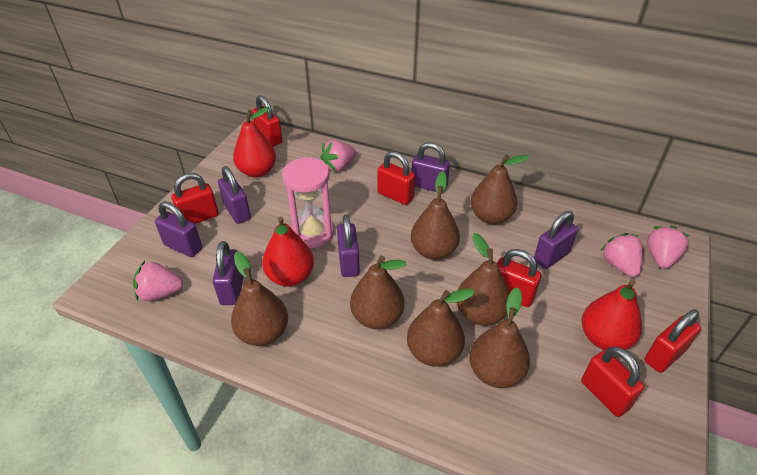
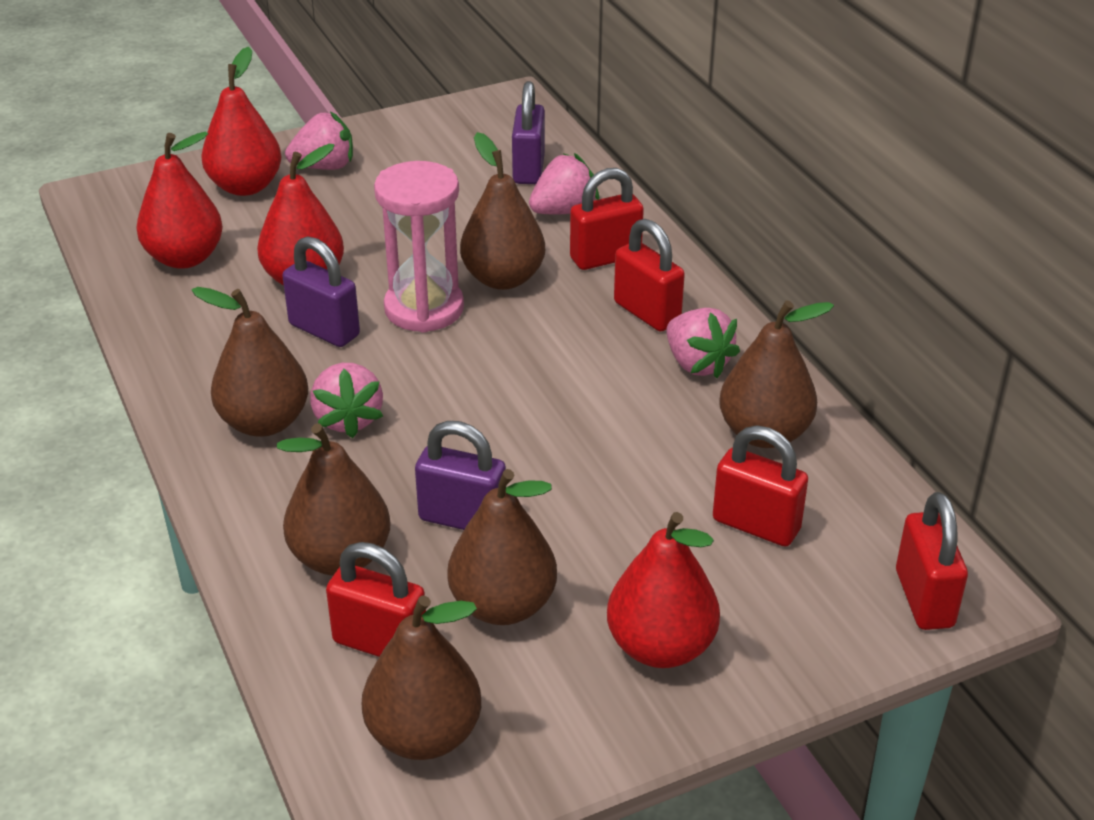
brown pear: [231,251,288,346] [350,256,406,329] [407,289,475,367] [411,171,460,260] [457,233,510,326] [469,287,530,388] [470,154,529,224] = 7 -> [192,287,308,437] [277,423,390,576] [362,595,481,760] [447,469,557,625] [460,132,545,290] [719,300,834,448] = 6
purple padlock: [155,202,202,257] [213,241,244,305] [218,166,251,224] [337,215,360,277] [411,142,450,192] [534,211,578,269] = 6 -> [282,236,360,347] [415,421,506,530] [512,81,545,184] = 3
red padlock: [171,173,219,224] [252,95,282,147] [377,151,415,205] [497,249,542,307] [581,346,644,417] [644,310,701,373] = 6 -> [326,542,426,657] [570,168,644,270] [614,219,685,332] [713,425,808,547] [896,492,968,630] = 5
red pear: [233,107,276,177] [262,216,314,287] [582,279,642,350] = 3 -> [136,132,223,269] [201,47,282,196] [257,144,344,286] [607,512,720,668] = 4

